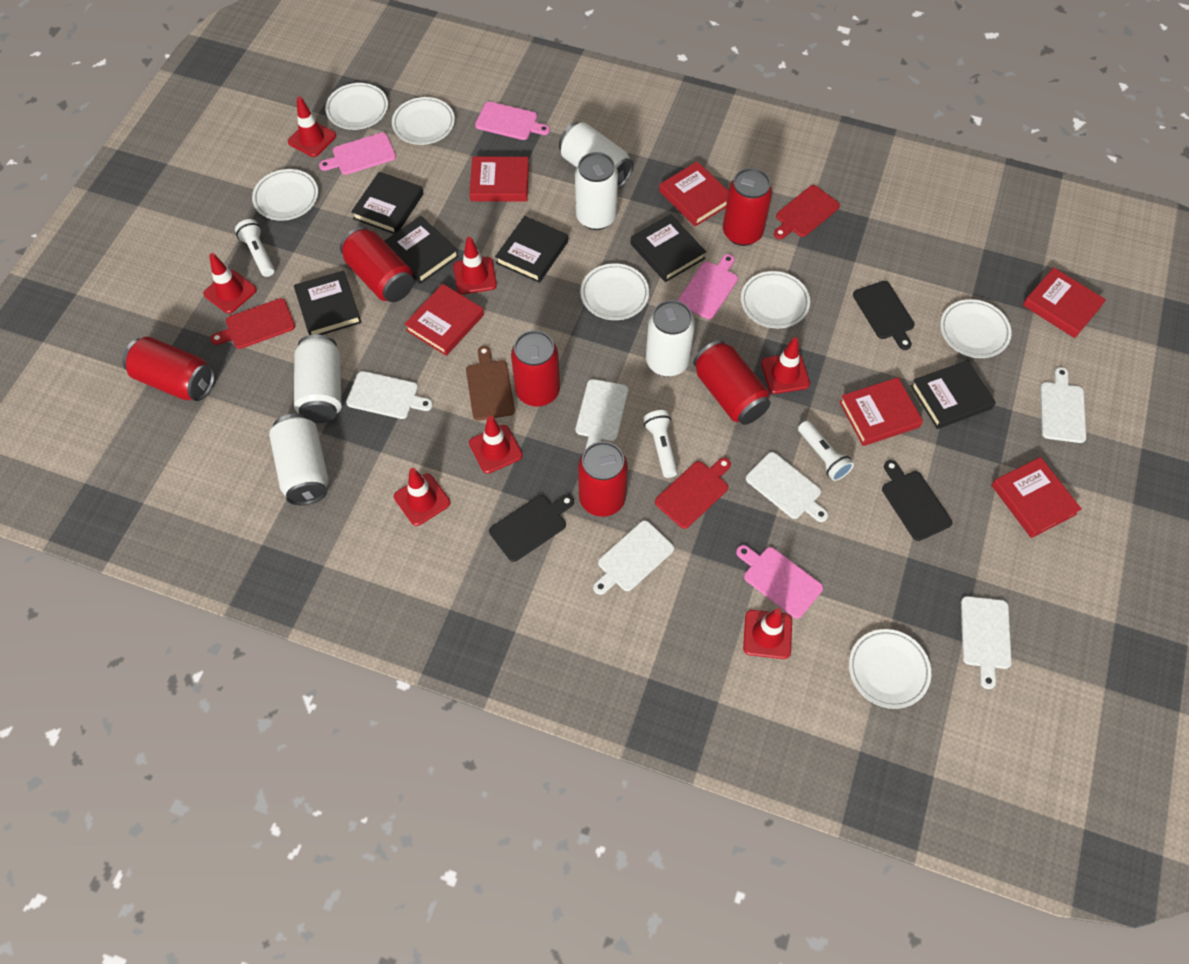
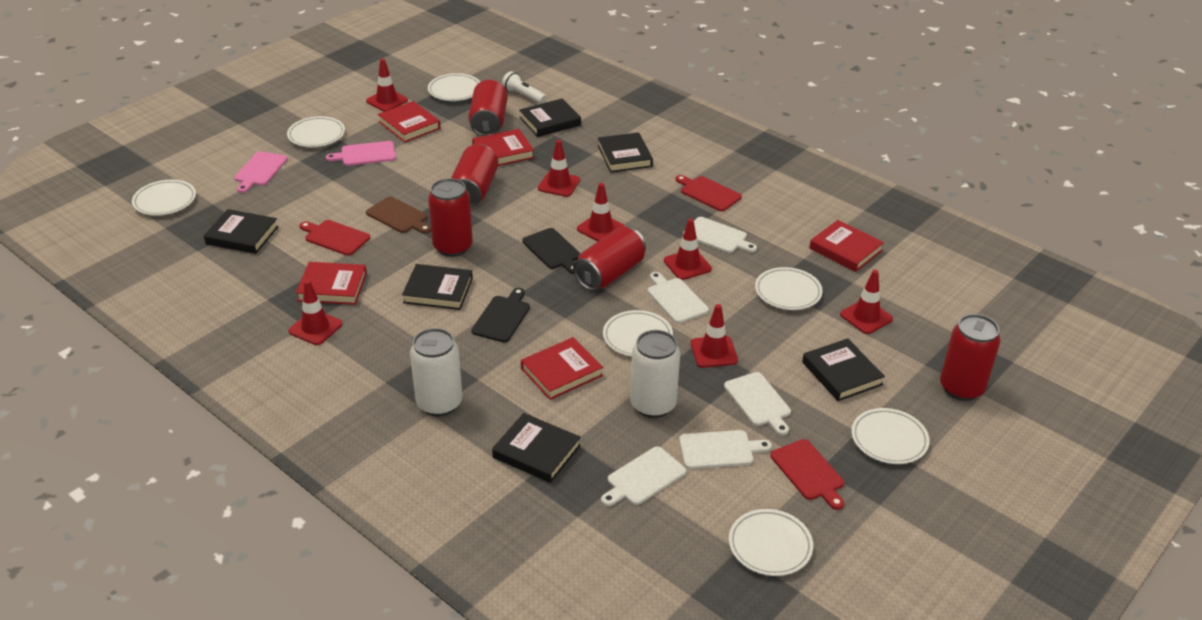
black cutting board: [489,495,574,562] [853,281,915,350] [882,460,952,541] = 3 -> [471,288,530,342] [522,228,581,274] = 2
pink cutting board: [319,133,396,175] [475,101,550,140] [678,254,738,319] [736,545,823,619] = 4 -> [234,151,288,193] [326,141,396,166] = 2
red book: [404,284,484,356] [469,156,529,202] [659,162,728,227] [839,377,923,446] [991,457,1082,538] [1023,267,1106,338] = 6 -> [296,262,367,305] [378,101,440,142] [472,129,534,166] [521,337,603,400] [809,220,884,272] = 5
red can: [123,337,215,401] [340,227,414,302] [511,330,560,407] [578,441,628,517] [693,340,771,425] [723,168,772,246] = 6 -> [428,178,473,257] [451,144,498,207] [468,80,508,136] [573,226,646,291] [940,314,1000,401] = 5
white can: [269,414,329,505] [294,334,341,423] [559,122,634,189] [575,152,618,230] [646,300,695,377] = 5 -> [410,328,462,417] [630,330,680,418] = 2
white cutting board: [346,371,433,419] [576,379,628,448] [593,520,674,595] [746,452,828,522] [961,596,1012,689] [1040,367,1086,443] = 6 -> [601,446,686,506] [648,272,709,323] [679,430,772,469] [683,217,757,253] [724,372,791,435] = 5
white flashlight: [235,219,275,277] [643,410,678,478] [798,421,854,481] = 3 -> [502,71,547,104] = 1

